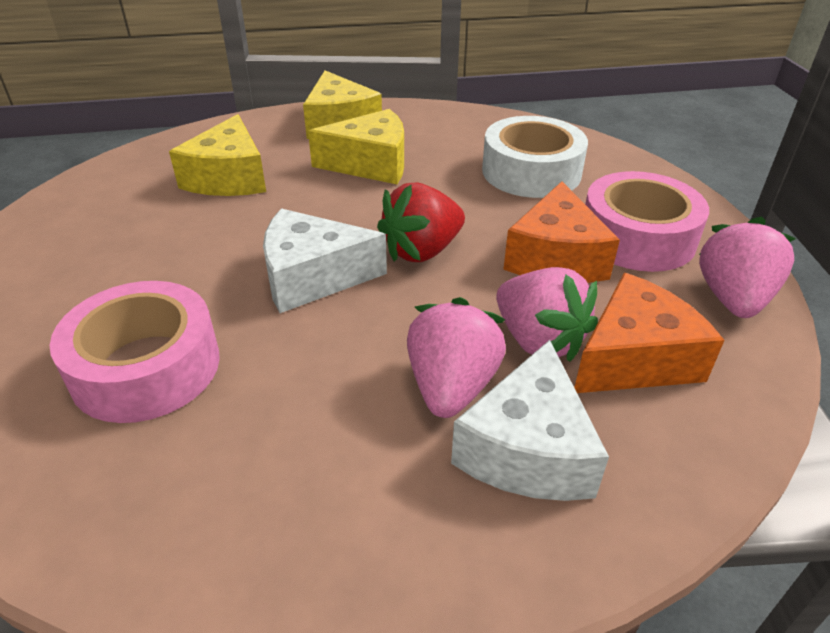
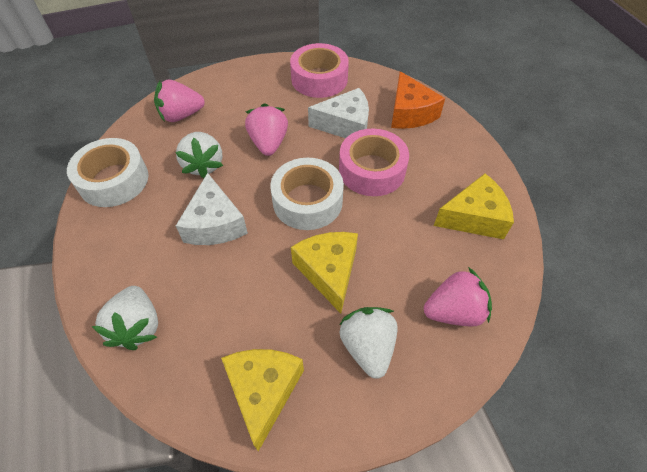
orange cheese: [503,181,620,283] [574,273,725,393] = 2 -> [391,71,445,129] = 1
red strawberry: [377,182,465,262] = 1 -> none = 0
white strawberry: none = 0 -> [92,286,158,350] [175,132,223,178] [339,307,398,379] = 3
white tape: [482,116,588,198] = 1 -> [67,138,148,207] [270,158,344,230] = 2

